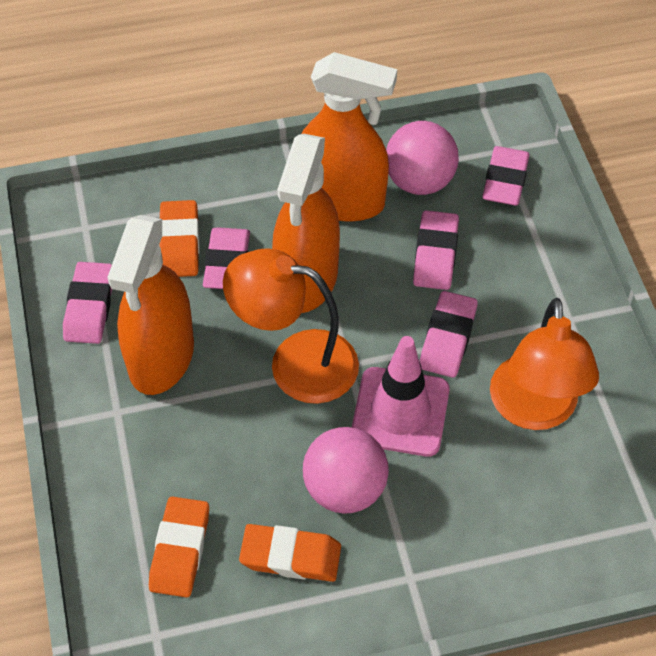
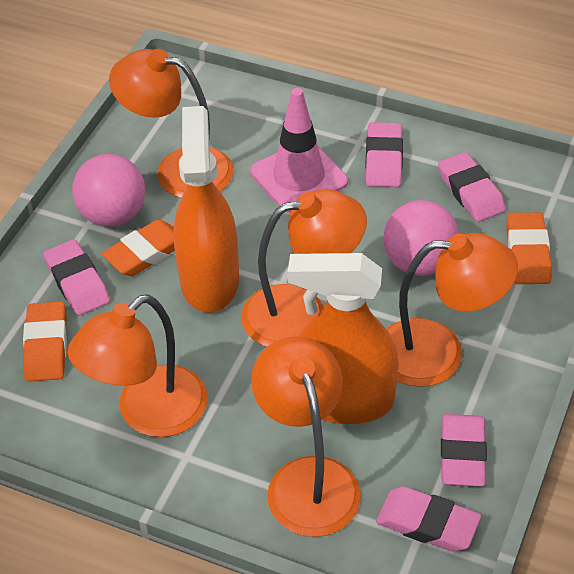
orange lamp: [223,248,359,404] [490,298,599,430] = 2 -> [68,294,208,437] [109,49,233,198] [241,189,367,347] [251,336,361,537] [386,233,518,387] = 5
orange spray bottle: [107,215,194,395] [272,134,340,313] [301,52,397,222] = 3 -> [174,106,239,313] [288,253,399,424] = 2

